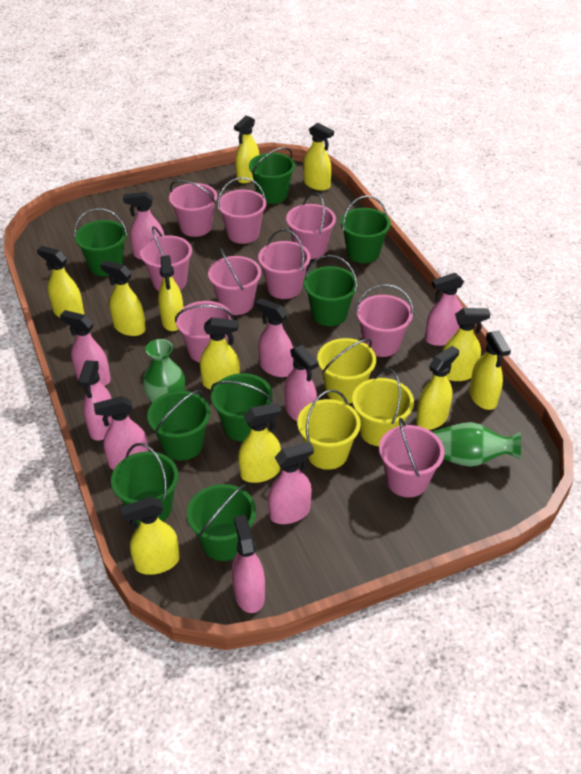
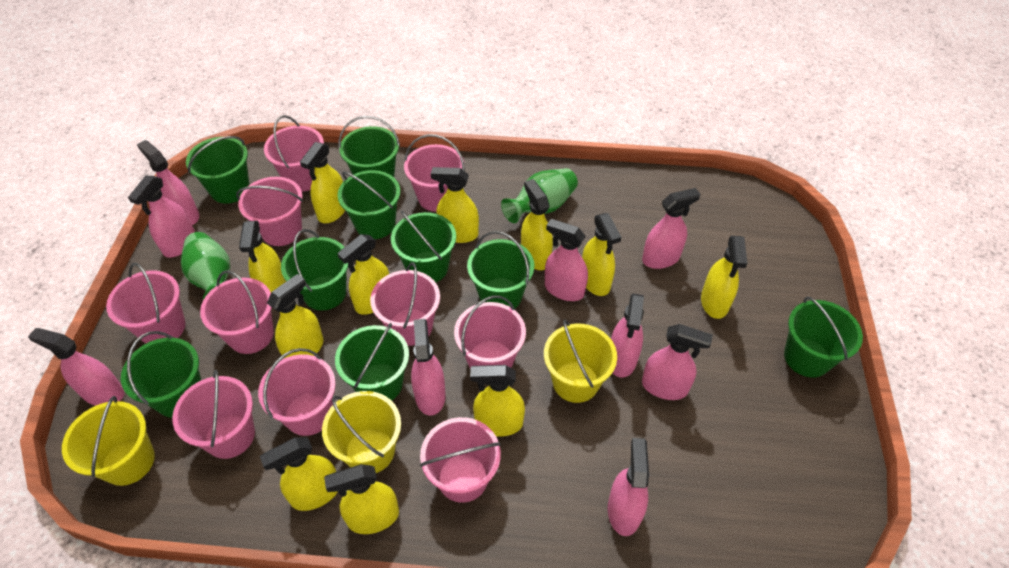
green bucket: [74,208,127,276] [111,443,178,524] [147,390,210,460] [187,484,256,561] [211,373,273,442] [249,147,295,204] [304,255,358,326] [340,195,391,263] = 8 -> [121,331,201,418] [186,136,250,204] [281,229,348,311] [335,323,409,401] [338,116,400,177] [338,170,400,239] [391,211,456,282] [467,231,534,308] [784,296,863,378] = 9
pink bucket: [140,226,192,291] [169,180,217,237] [175,301,234,363] [208,248,261,315] [218,177,266,244] [258,229,310,299] [286,192,336,259] [356,284,414,357] [379,418,445,497] = 9 -> [106,263,186,343] [172,370,255,459] [200,270,274,354] [236,177,303,246] [258,348,336,436] [264,115,324,192] [370,262,440,346] [404,134,465,212] [420,417,501,503] [454,295,526,369] = 10

